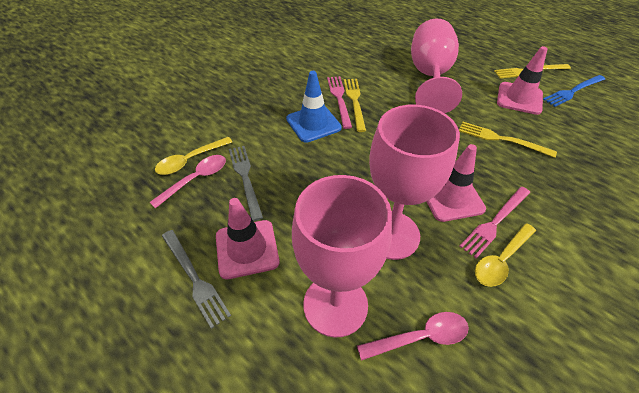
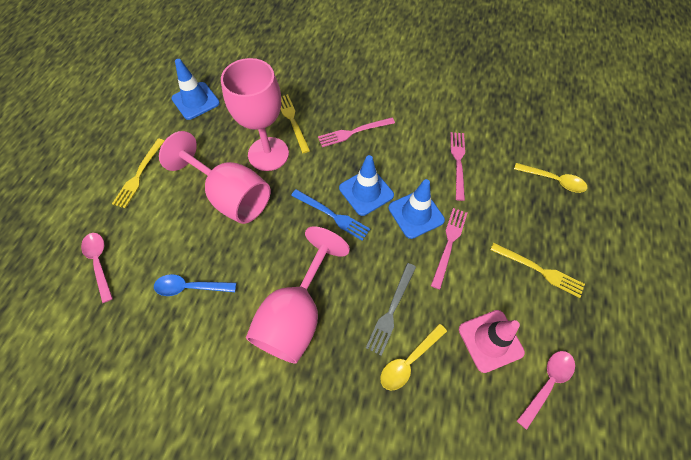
blue spoon: none = 0 -> [154,274,236,296] = 1
blue traffic cone: [286,71,342,143] = 1 -> [171,59,220,120] [339,155,394,216] [389,179,445,239] = 3
grey fork: [162,230,231,329] [229,146,263,221] = 2 -> [366,263,416,356] = 1
pink fork: [327,76,352,129] [459,187,530,259] = 2 -> [318,117,395,147] [431,208,467,289] [450,132,465,201] = 3
pink traffic cone: [216,198,280,279] [426,144,486,222] [497,46,548,115] = 3 -> [459,310,525,373] = 1

